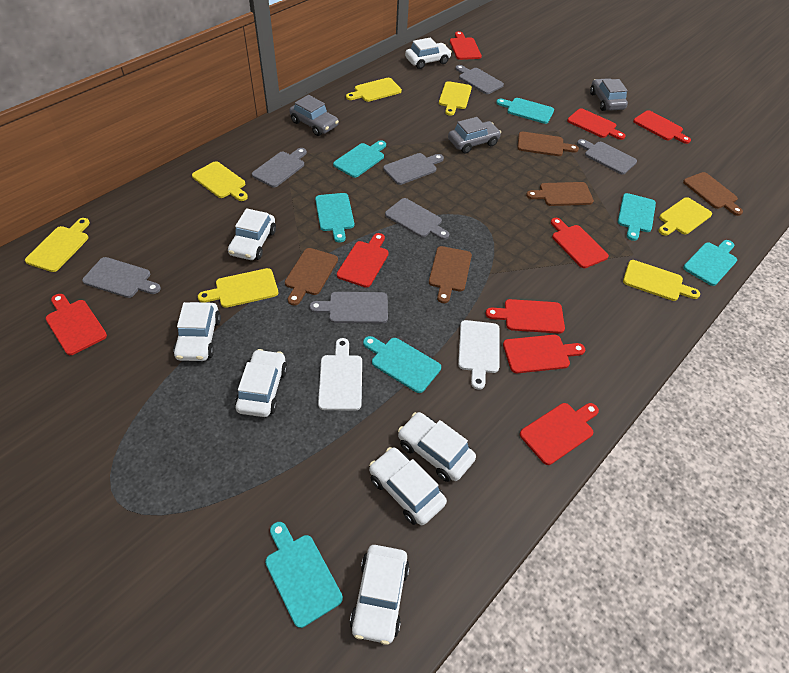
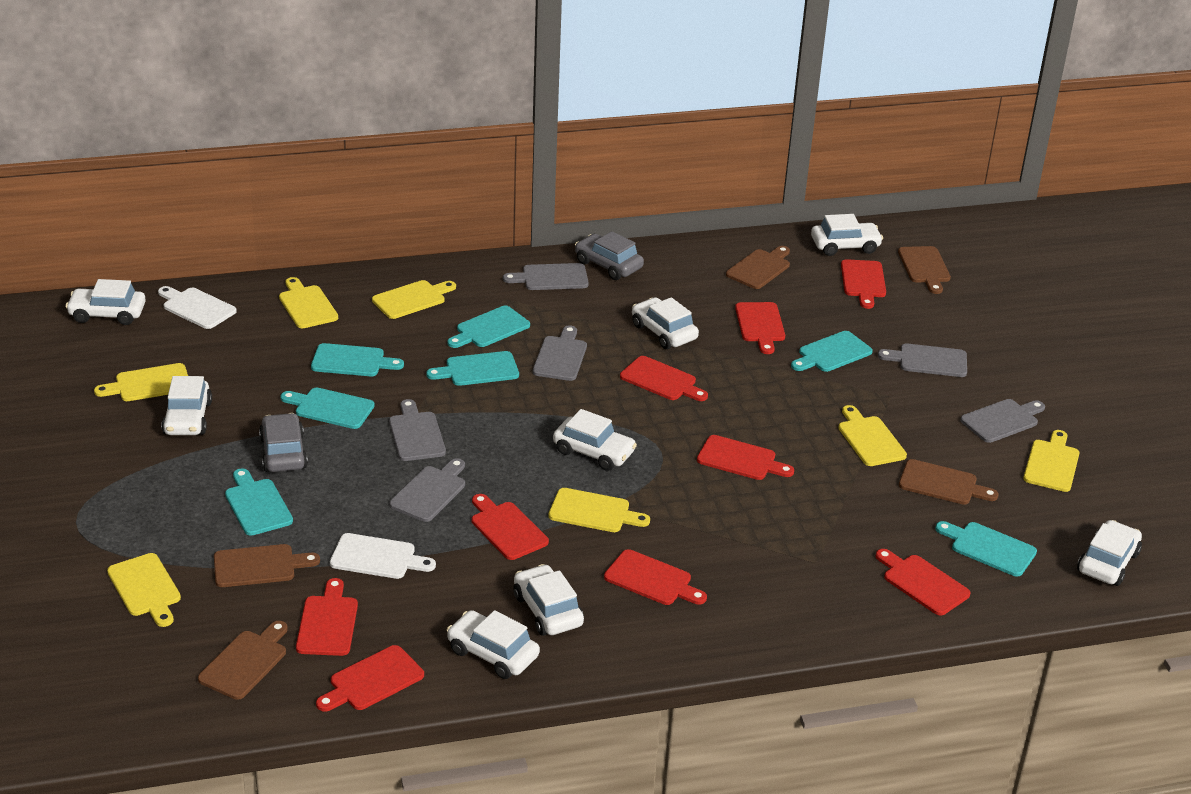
grey car: [289,95,339,136] [448,117,501,153] [590,78,628,111] = 3 -> [259,413,308,472] [575,231,644,280] = 2
grey cutting board: [82,257,161,298] [252,148,307,188] [309,292,388,323] [383,153,444,185] [385,198,449,240] [455,65,504,94] [577,139,637,175] = 7 -> [389,399,446,461] [389,458,465,522] [503,263,589,290] [533,325,587,381] [878,343,967,377] [960,399,1045,443] = 6
white car: [173,302,221,361] [228,208,276,260] [235,349,287,417] [350,545,409,645] [369,447,447,525] [398,412,476,482] [405,37,452,69] = 7 -> [66,279,146,325] [161,376,212,435] [447,610,540,679] [513,564,584,636] [553,409,637,471] [632,297,699,349] [811,214,883,256] [1077,520,1142,586] = 8

